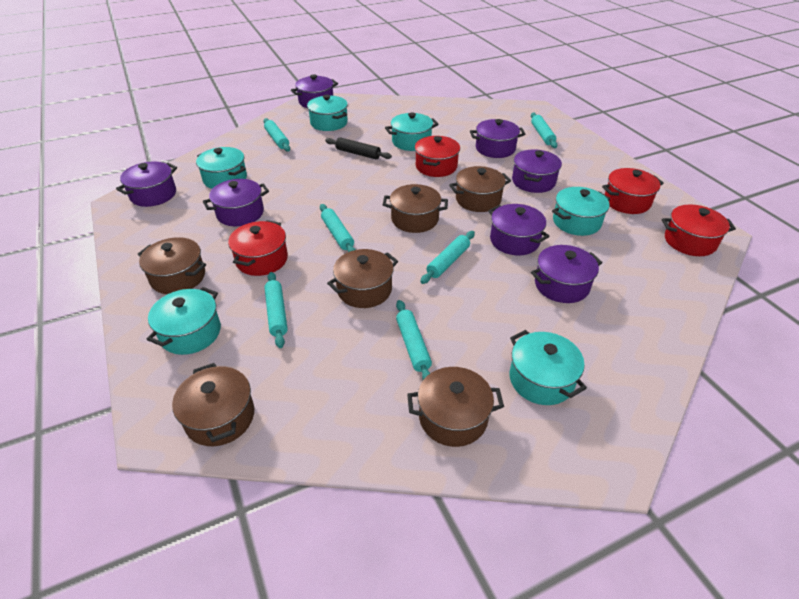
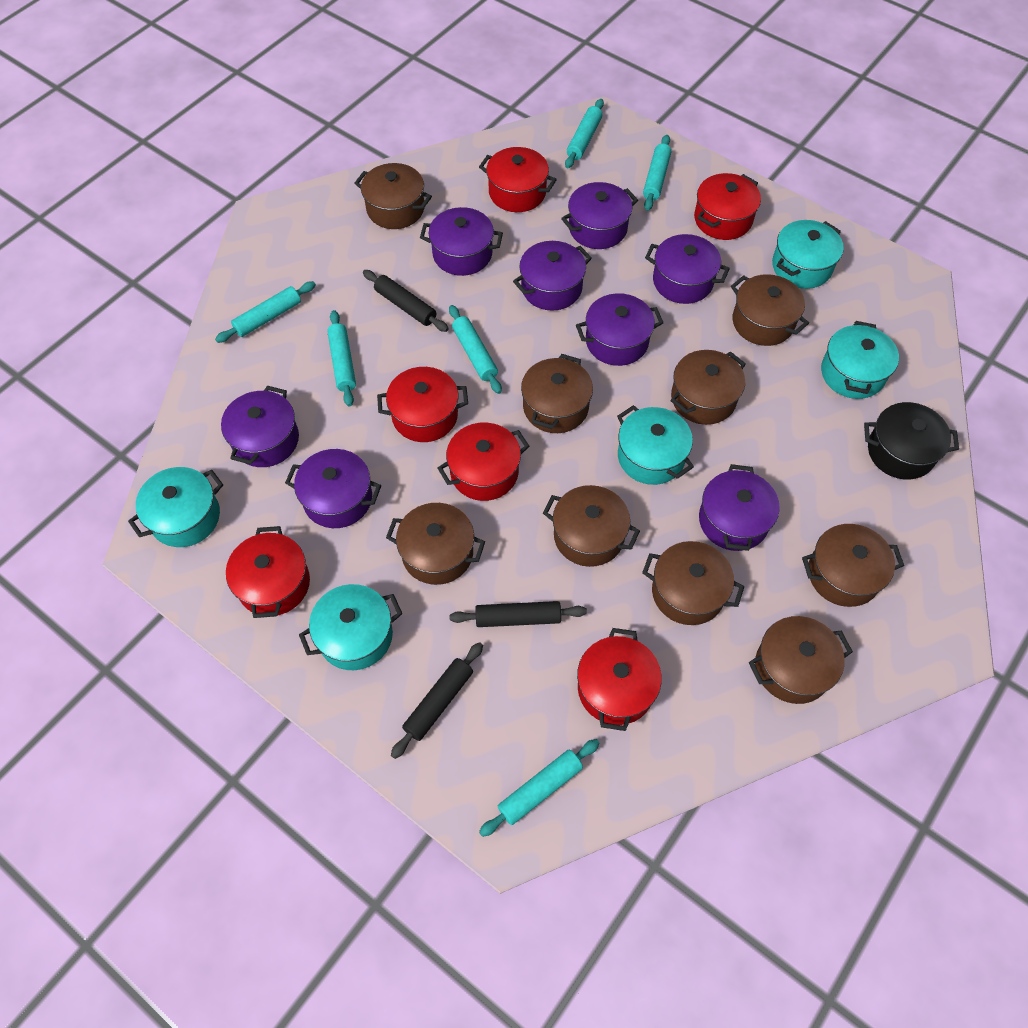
black pot: none = 0 -> [864,402,959,480] = 1
black rolling pin: [325,137,392,159] = 1 -> [363,270,449,332] [391,642,483,759] [449,601,587,627] = 3
brown pot: [137,237,206,294] [172,363,254,446] [327,249,398,308] [383,184,448,233] [407,367,504,447] [449,166,511,212] = 6 -> [355,163,432,229] [386,503,485,585] [521,354,593,433] [543,485,640,567] [642,541,744,625] [670,350,746,425] [731,274,809,346] [749,616,853,704] [802,524,904,607] = 9
purple pot: [116,162,177,207] [203,179,269,226] [291,74,338,108] [470,119,526,158] [488,204,550,255] [512,149,562,193] [531,245,602,303] = 7 -> [221,386,299,467] [285,449,381,528] [420,207,503,276] [513,241,592,311] [561,182,638,249] [576,293,664,366] [645,234,730,304] [699,464,780,551] = 8
red pot: [228,220,288,276] [415,136,460,177] [602,168,664,214] [662,205,736,256] = 4 -> [226,526,310,618] [377,367,468,442] [438,423,529,501] [479,147,557,212] [577,628,662,731] [694,173,761,240] = 6
turquoise pot: [147,287,221,355] [196,147,247,189] [307,95,348,131] [385,113,439,151] [509,330,587,405] [552,187,610,236] = 6 -> [128,467,223,547] [299,584,402,670] [617,405,694,485] [772,220,844,289] [821,321,899,399] = 5

